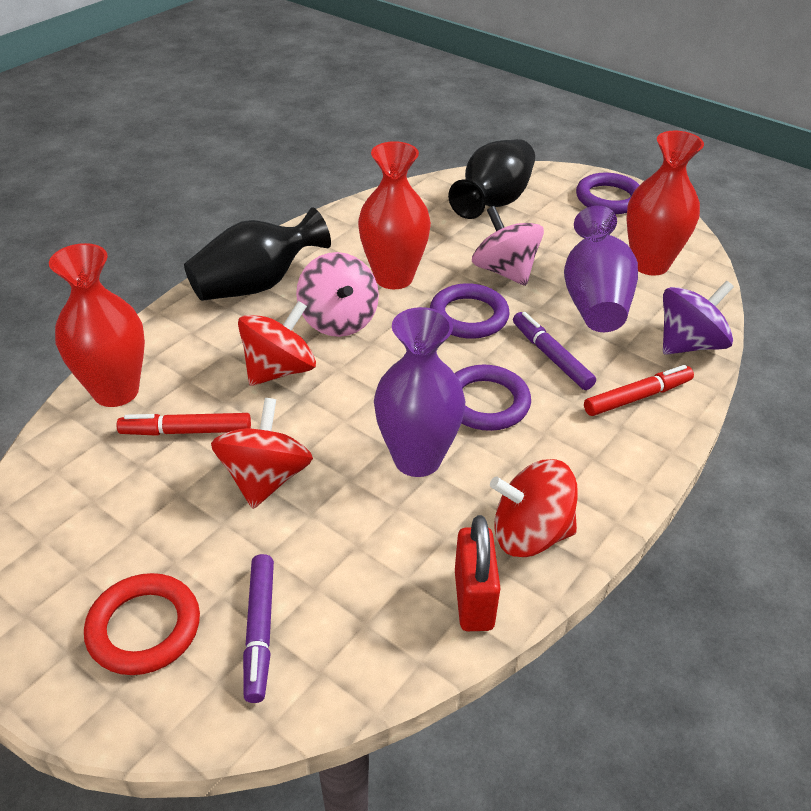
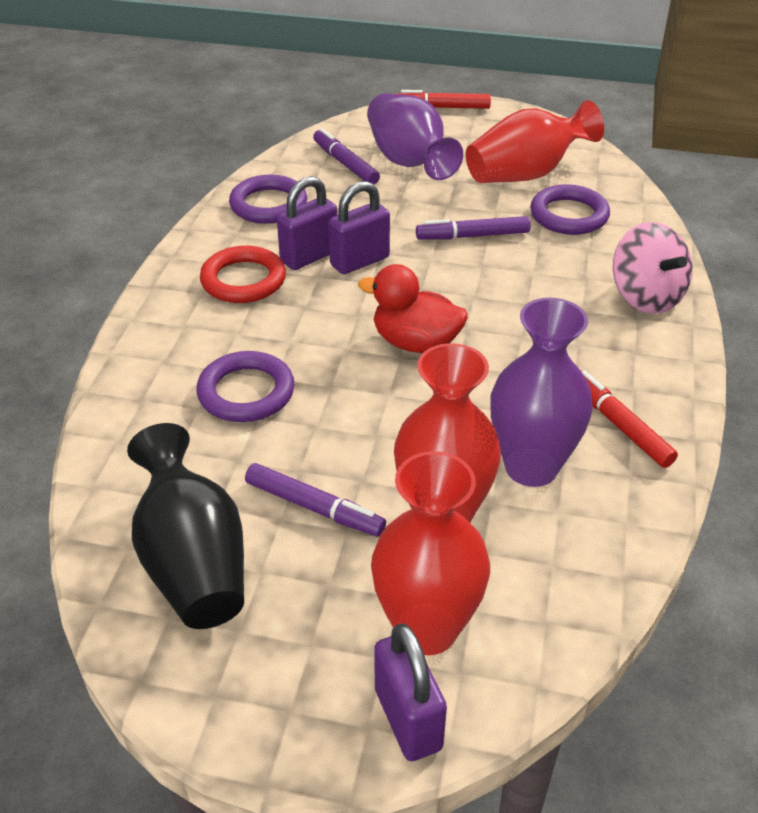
black vase: [184,207,331,301] [448,139,535,219] = 2 -> [127,423,244,629] = 1
pink spinning top: [296,252,379,337] [472,206,544,286] = 2 -> [613,222,692,314] = 1
purple marker: [243,554,274,703] [513,312,596,390] = 2 -> [245,463,386,536] [313,128,380,184] [416,216,531,239] = 3
purple padlock: none = 0 -> [277,176,338,270] [328,181,390,274] [374,623,447,761] = 3
purple spinning top: [663,281,734,355] = 1 -> none = 0
red duck: none = 0 -> [358,264,468,353] = 1
red padlock: [455,515,500,631] = 1 -> none = 0
red spinning top: [211,398,313,509] [238,301,316,386] [490,459,578,557] = 3 -> none = 0

